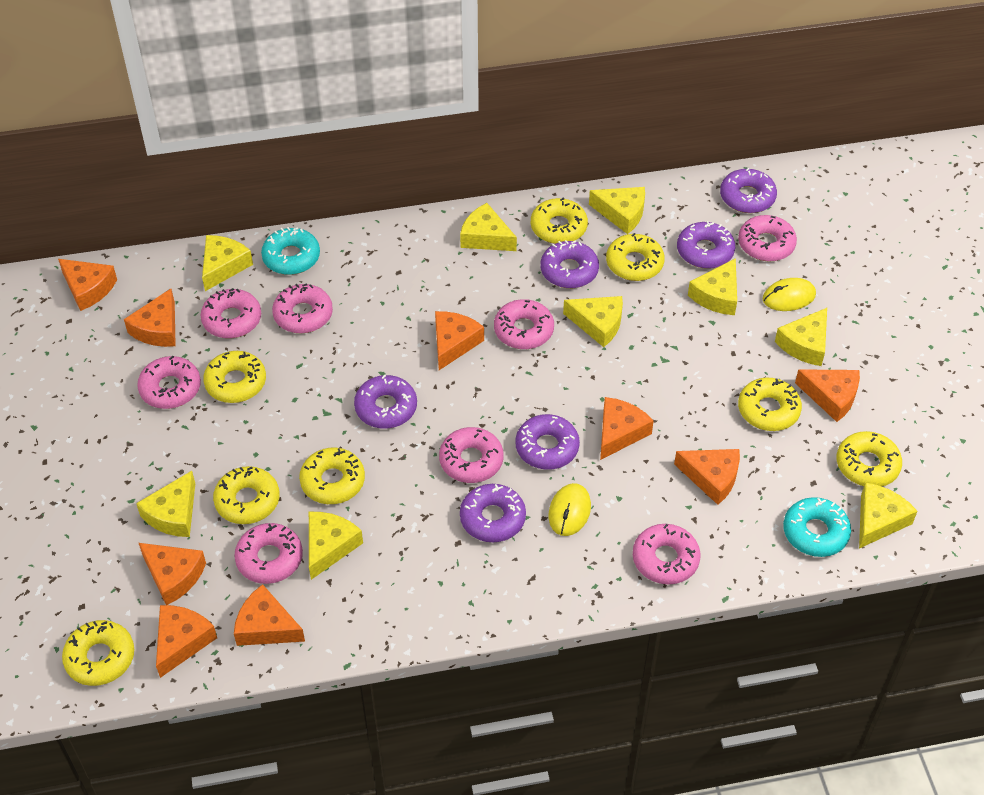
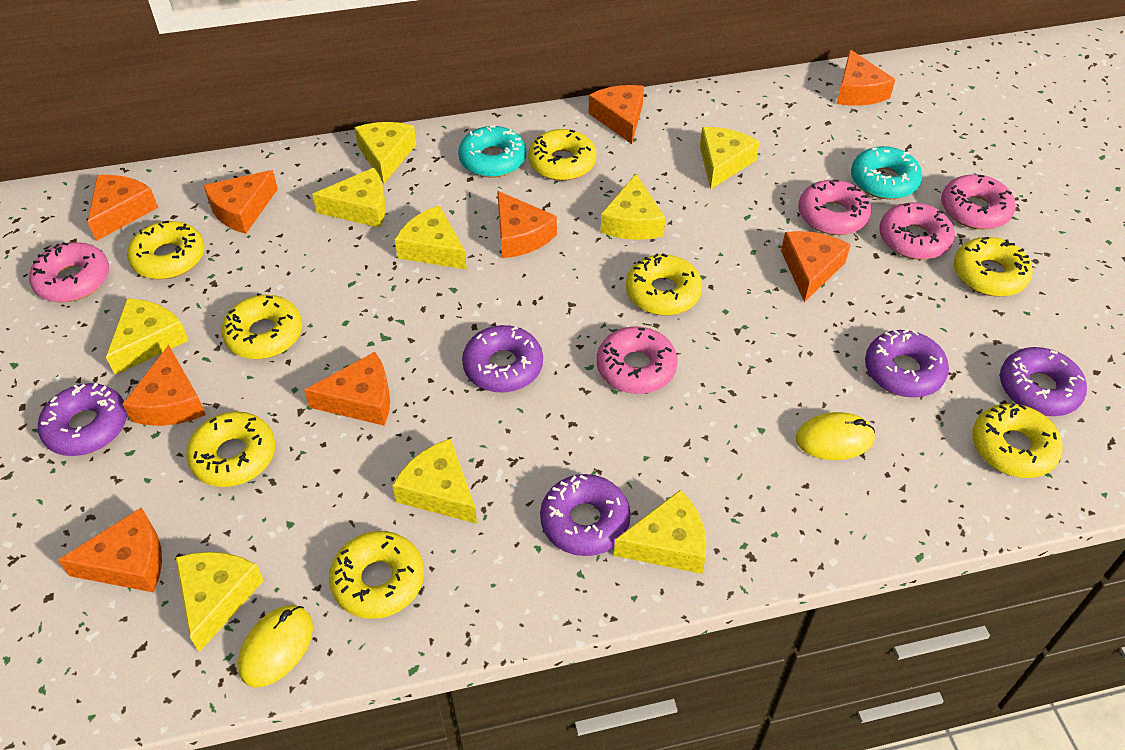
pink donut: [137,356,201,409] [201,288,261,338] [234,523,303,584] [272,283,333,333] [439,427,504,483] [494,299,554,349] [633,524,701,584] [738,215,797,262] = 8 -> [29,242,109,302] [597,327,678,394] [798,180,871,235] [879,203,955,259] [941,174,1016,229] = 5
purple donut: [354,375,417,429] [460,484,526,542] [515,414,580,470] [541,240,599,288] [677,221,735,269] [720,168,777,213] = 6 -> [38,383,127,456] [462,325,543,393] [540,474,631,556] [865,329,949,398] [1000,347,1087,416] = 5

